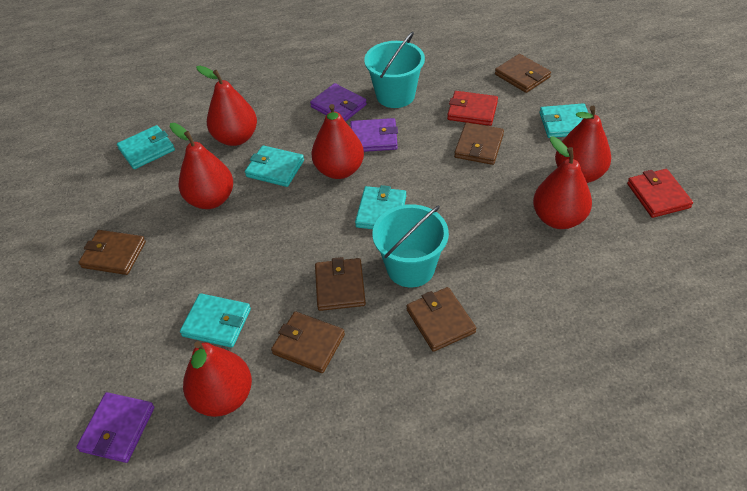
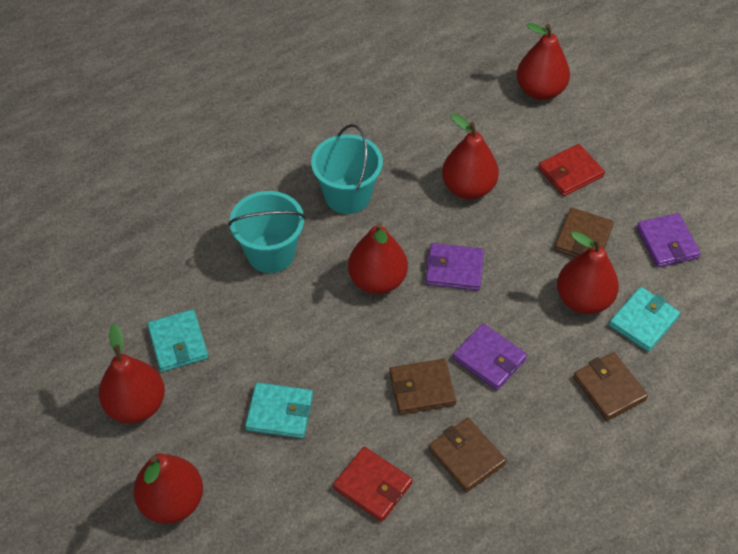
brown wallet: [78,230,146,275] [271,311,345,373] [315,257,366,311] [406,287,476,352] [454,122,504,165] [495,54,551,93] = 6 -> [389,359,456,414] [429,418,506,492] [554,208,614,257] [573,352,648,421] = 4
turquoise wallet: [117,125,175,169] [180,293,251,348] [245,145,304,187] [355,185,406,229] [539,103,588,138] = 5 -> [147,309,208,372] [245,382,313,438] [609,287,680,352] = 3

